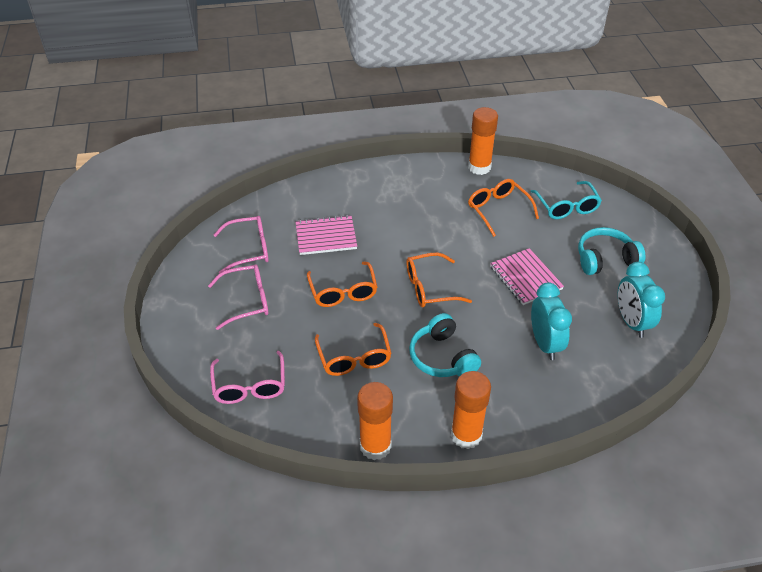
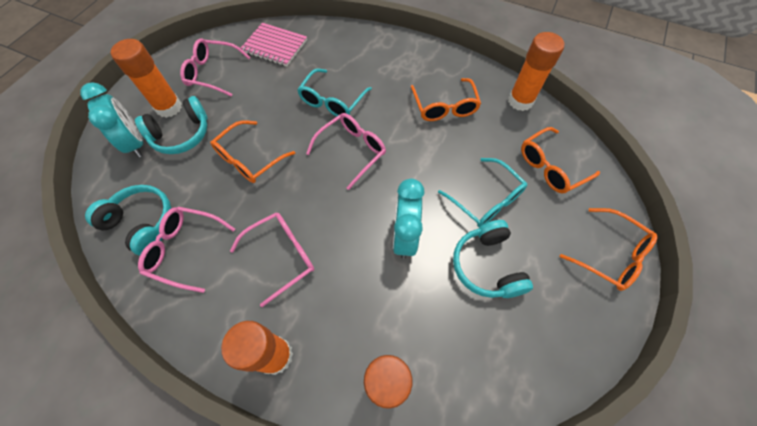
orange glue stick: [357,382,393,460] [451,371,491,449] [468,107,498,175] = 3 -> [111,39,182,118] [221,321,293,375] [364,355,412,409] [508,32,564,111] = 4
pink glasses: [208,264,268,330] [210,351,285,404] [214,216,269,274] = 3 -> [138,207,235,293] [180,38,251,97] [230,213,314,307] [306,113,386,190] = 4
pink notebook: [295,215,357,255] [490,248,564,305] = 2 -> [241,23,307,67] = 1
turquoise glasses: [530,181,602,219] = 1 -> [297,69,372,117] [438,158,527,227] = 2
turquoise headphones: [409,313,481,377] [578,227,645,275] = 2 -> [85,185,171,256] [135,96,208,154] [453,220,533,298] = 3

